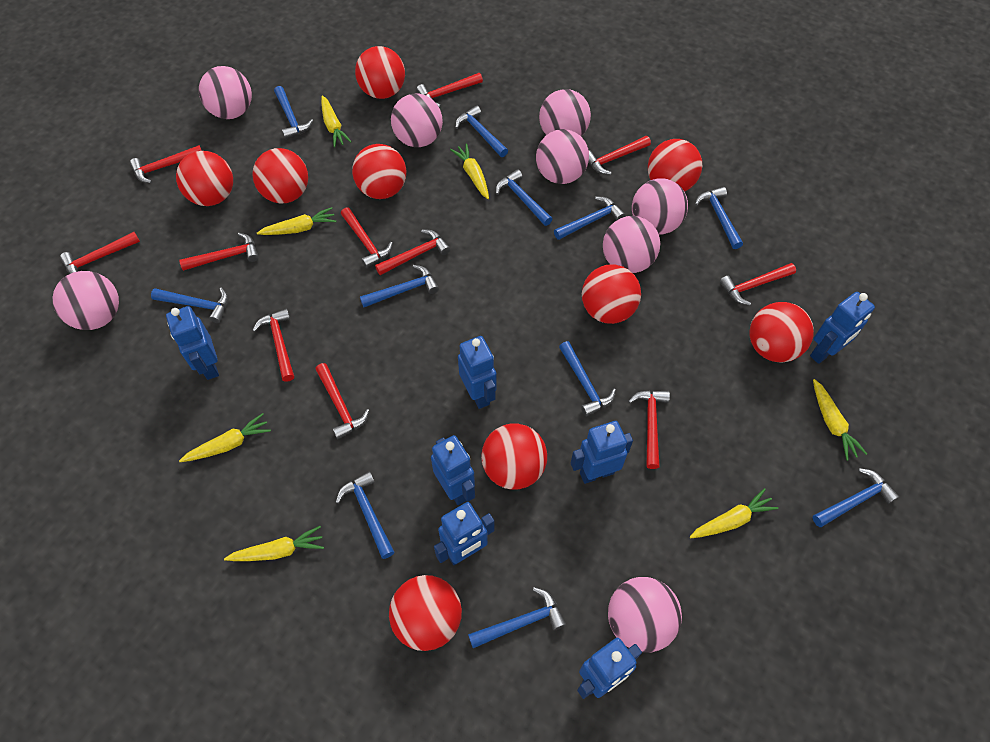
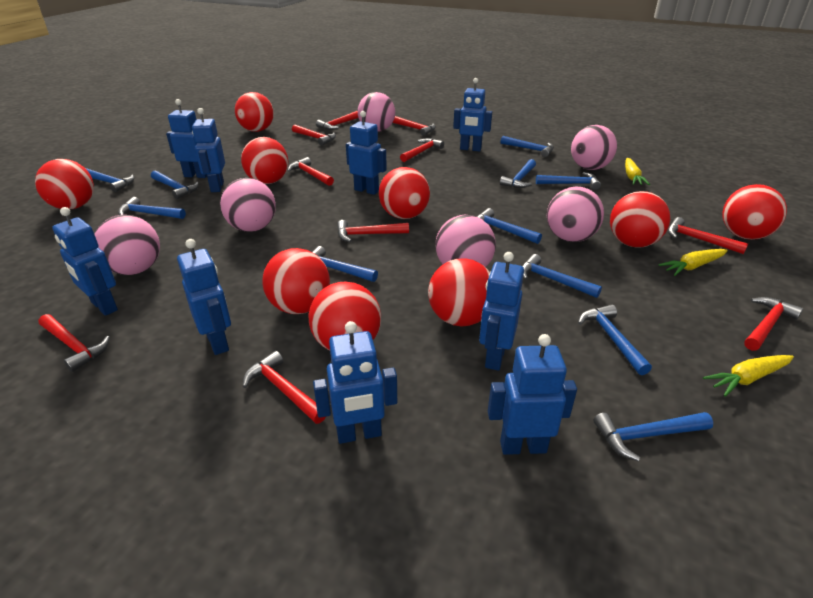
blue robot: [166,306,219,380] [431,435,475,505] [434,502,494,565] [458,336,497,409] [571,421,633,484] [577,638,642,699] [810,292,875,364] = 7 -> [52,207,118,316] [166,99,207,178] [177,239,231,355] [192,108,225,192] [313,321,397,444] [346,111,387,195] [453,78,492,151] [479,252,524,371] [488,334,577,455] = 9
pink ball: [53,271,119,330] [199,66,252,119] [391,93,443,147] [536,129,589,184] [539,89,591,136] [603,216,660,273] [608,577,682,653] [632,179,688,235] = 8 -> [94,215,160,275] [220,178,276,232] [358,92,395,132] [435,215,496,267] [547,186,604,242] [571,125,617,170] = 6
red hammer: [60,232,140,274] [130,145,202,183] [179,233,259,271] [252,308,294,382] [315,363,370,440] [341,207,393,268] [375,230,450,275] [416,73,483,107] [588,136,651,175] [628,391,670,469] [720,263,796,306] = 11 -> [39,314,110,372] [243,351,326,424] [288,157,334,186] [292,125,336,145] [316,111,359,130] [337,220,409,242] [393,116,436,136] [400,138,444,162] [668,217,748,254] [744,297,803,351] = 10
yellow carrot: [179,413,271,462] [224,526,324,561] [257,207,336,235] [321,96,352,147] [450,143,489,199] [690,488,778,538] [813,379,867,461] = 7 -> [625,158,650,185] [658,249,728,276] [703,355,794,397] = 3

